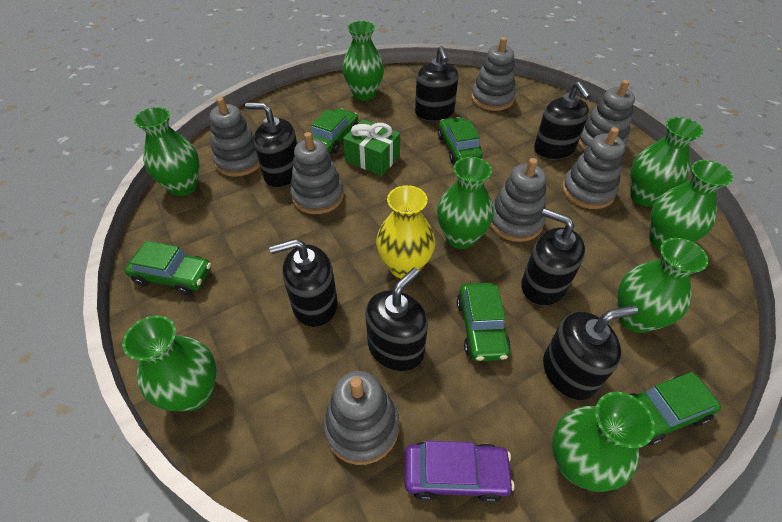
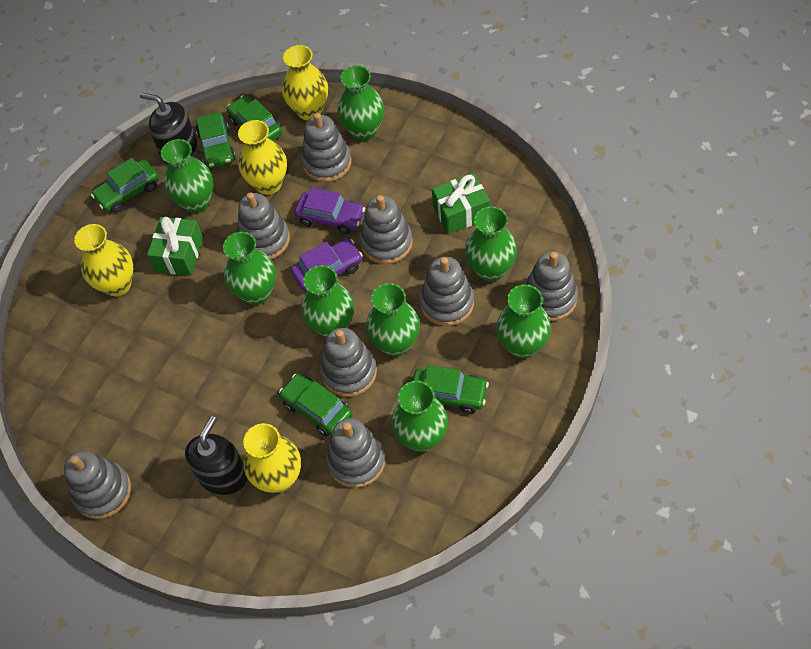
black soap dispenser: [245,102,297,188] [269,239,338,327] [366,267,428,371] [415,46,458,121] [521,208,585,306] [534,81,591,160] [543,305,638,400] = 7 -> [140,93,197,164] [185,416,247,495] = 2
green gift: [343,119,400,176] = 1 -> [147,217,203,276] [432,173,490,234] = 2
grey stacking toy: [210,97,260,177] [290,132,344,214] [324,371,399,465] [471,37,516,111] [490,158,546,242] [562,127,625,209] [578,80,635,150] = 7 -> [64,451,131,519] [237,192,290,259] [301,113,352,182] [320,328,377,397] [326,418,386,488] [360,195,413,264] [420,257,474,326] [524,251,578,321] = 8
purple car: [405,441,514,503] = 1 -> [291,239,363,291] [295,187,365,234] = 2
yellow vase: [376,185,435,279] = 1 -> [74,224,133,296] [238,120,287,195] [243,423,301,493] [282,45,328,120] = 4

